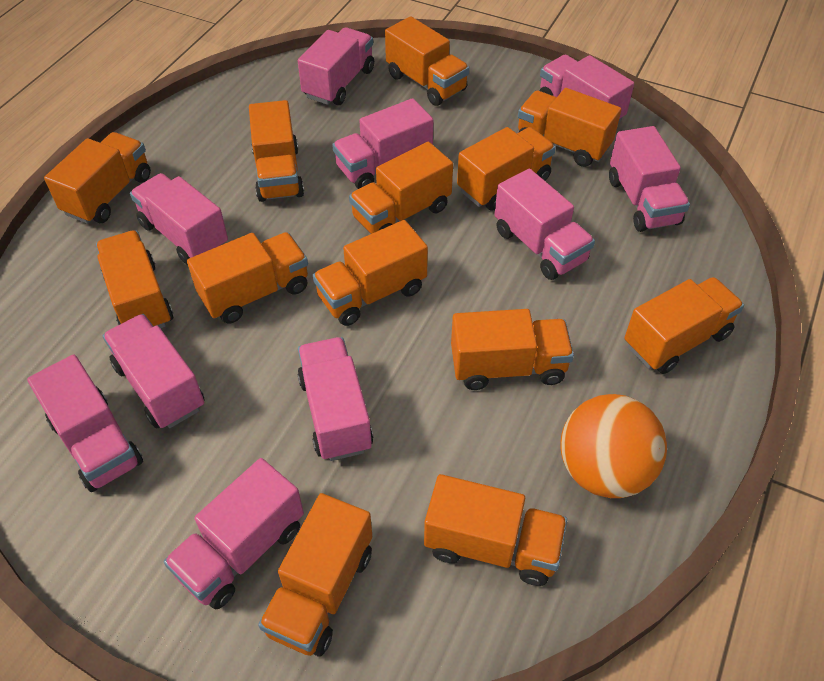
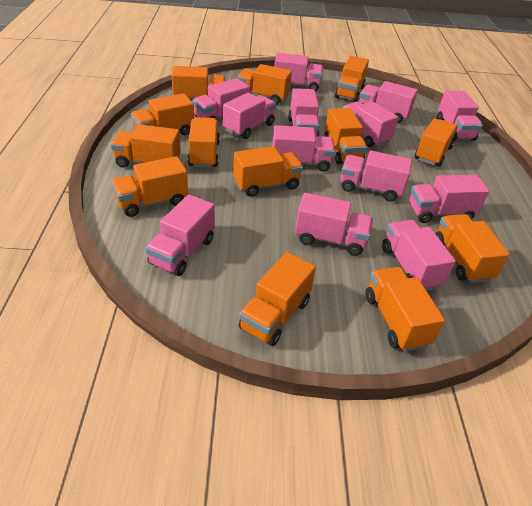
orange ball: [560,394,667,498] = 1 -> none = 0
pink truck: [27,354,143,492] [103,314,205,429] [130,173,228,265] [164,458,304,609] [297,337,373,461] [298,27,374,105] [332,98,433,189] [494,169,595,280] [540,55,634,123] [609,126,690,232] = 10 -> [145,195,215,276] [192,78,250,119] [223,93,276,139] [272,125,335,172] [274,53,323,92] [288,88,320,137] [295,193,373,256] [341,150,412,202] [342,101,398,147] [359,81,418,123] [382,220,456,290] [409,175,489,223] [437,91,483,141] = 13

